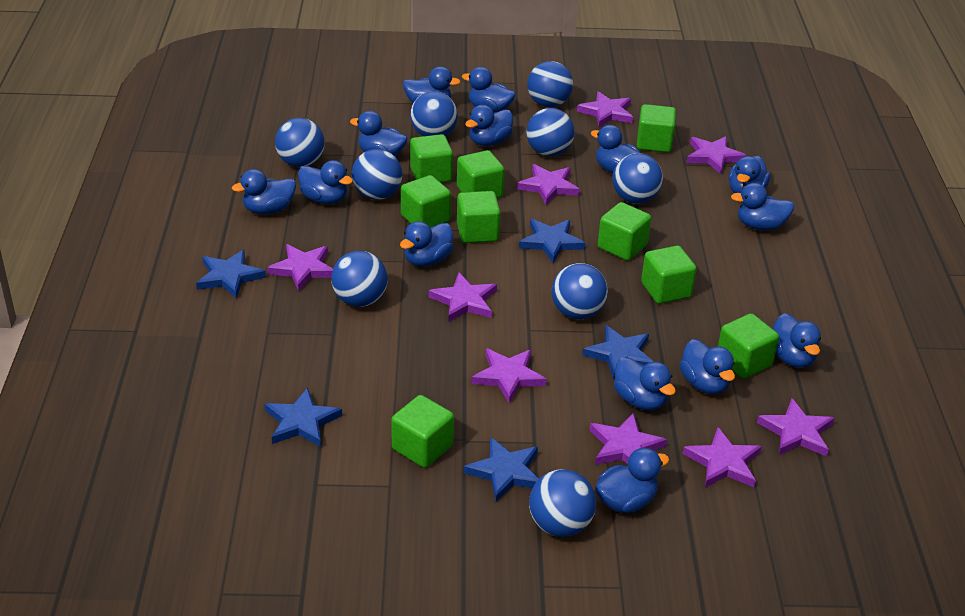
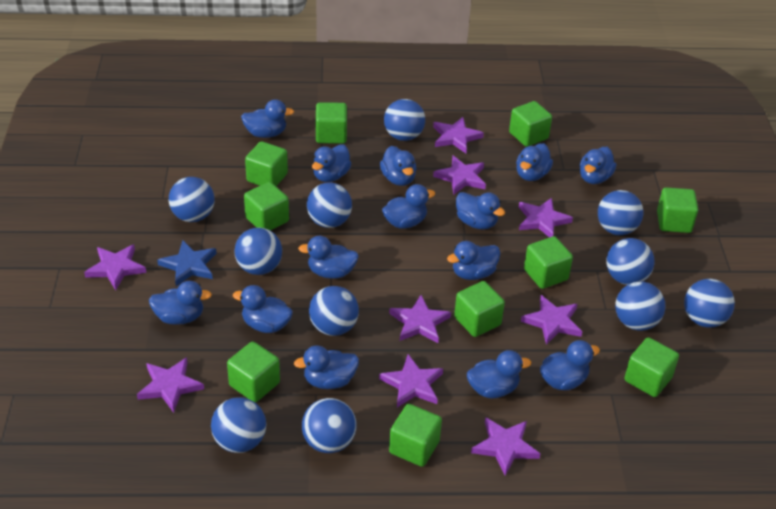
blue ball: [275,118,325,167] [331,251,388,307] [352,149,402,200] [410,91,458,136] [526,108,575,156] [527,61,573,107] [529,469,596,537] [551,263,608,319] [612,153,663,204] = 9 -> [169,177,215,222] [211,397,266,453] [235,227,282,275] [302,398,357,453] [307,182,352,228] [309,286,359,336] [384,99,425,141] [598,190,643,235] [606,238,654,285] [615,281,666,331] [684,279,735,327] = 11
blue star: [196,250,266,299] [265,388,342,447] [464,437,539,502] [519,219,586,263] [583,325,654,380] = 5 -> [157,241,217,286] = 1
green cube: [391,395,454,468] [401,175,451,228] [410,134,453,183] [457,150,504,198] [457,191,501,243] [598,202,651,261] [637,104,676,153] [641,246,697,304] [718,313,779,379] = 9 -> [227,341,280,402] [244,182,289,230] [245,141,288,186] [316,102,347,144] [389,404,442,467] [454,281,505,337] [509,101,552,147] [524,236,573,289] [624,337,679,397] [657,187,698,233] = 10

